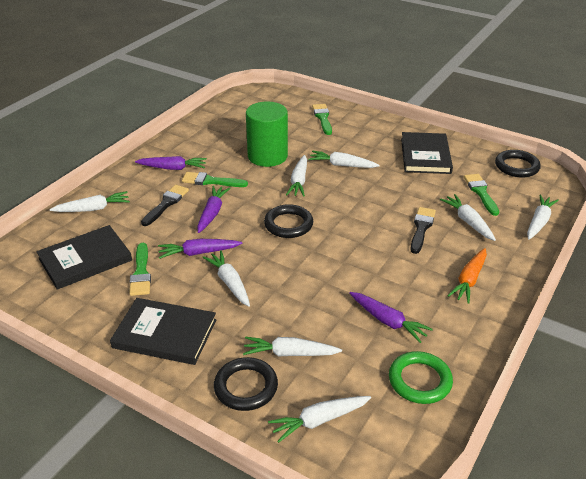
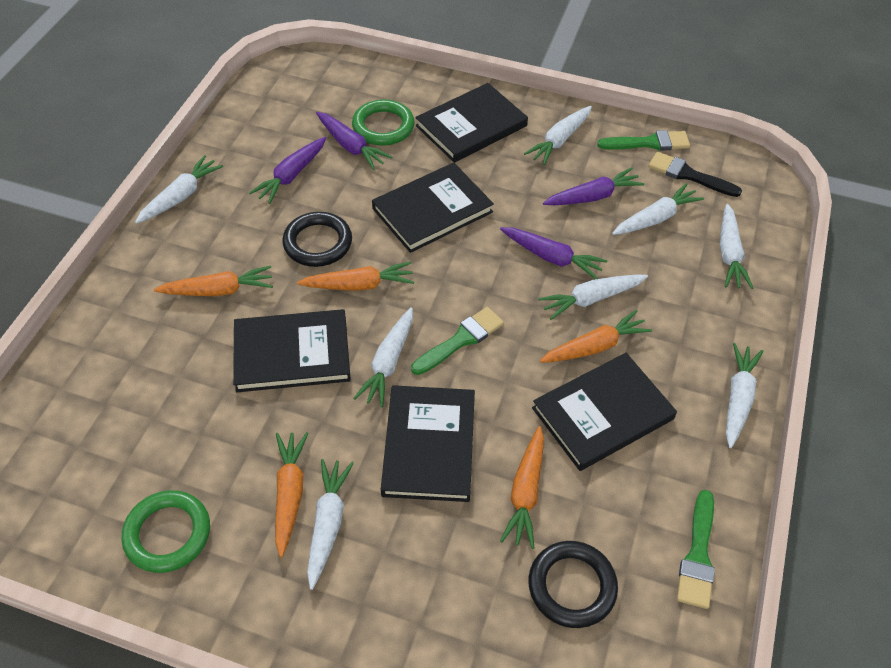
black book: [37,225,132,290] [110,298,216,365] [401,132,453,174] = 3 -> [233,309,351,392] [372,163,494,253] [381,385,475,502] [415,83,528,163] [532,353,677,471] = 5
black brush: [141,185,189,226] [410,207,436,254] = 2 -> [648,152,742,197] = 1
black ring: [214,357,278,411] [264,204,313,238] [495,150,541,178] = 3 -> [282,212,352,267] [528,541,618,628] = 2
green brush: [129,243,151,296] [182,172,248,187] [312,104,332,135] [464,174,499,216] = 4 -> [411,307,504,375] [597,130,690,151] [677,490,715,609] = 3
green cylinder: [246,101,288,167] = 1 -> none = 0
green ring: [389,351,453,404] = 1 -> [122,490,210,573] [352,99,414,146] = 2
orange carrot: [447,248,487,304] = 1 -> [154,266,273,296] [275,432,308,557] [297,262,414,291] [500,426,544,549] [539,310,652,363] = 5

